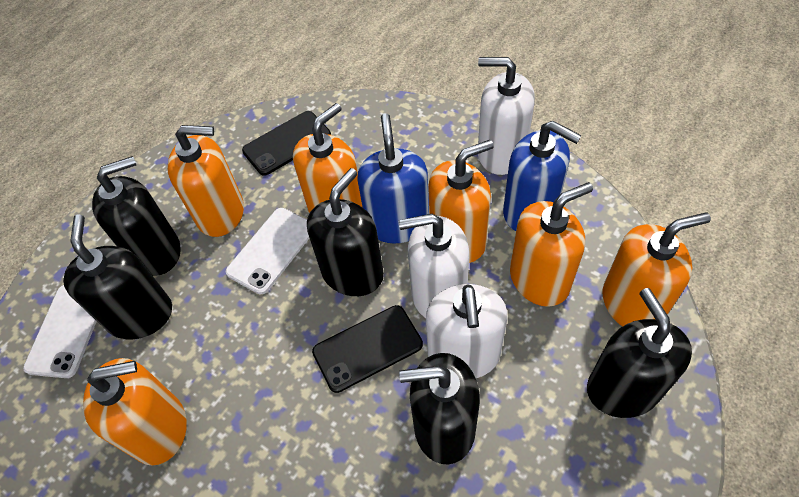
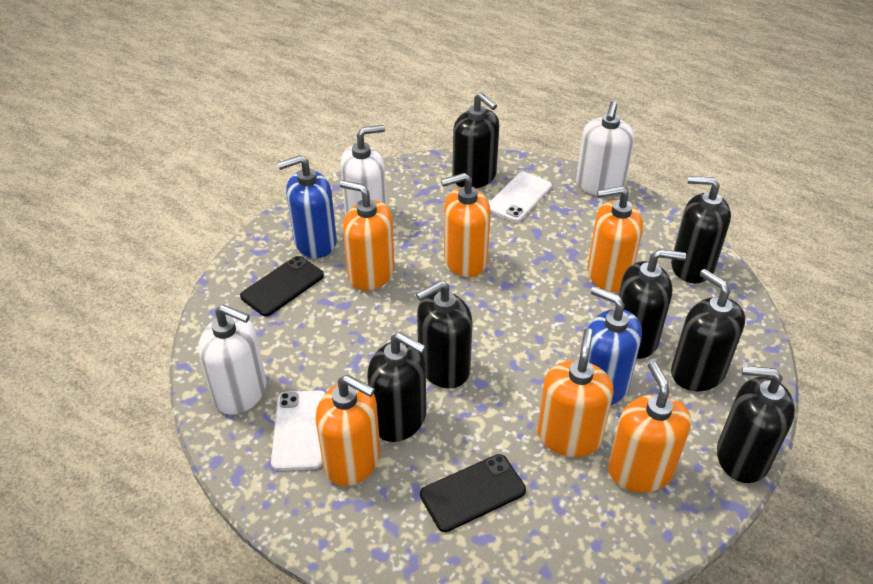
black soap dispenser: [63,214,172,339] [92,156,181,276] [307,168,384,296] [399,353,480,464] [587,288,692,418] = 5 -> [367,332,426,442] [416,280,473,388] [452,93,499,188] [619,249,686,359] [671,176,731,283] [671,269,745,392] [717,366,795,483] = 7

